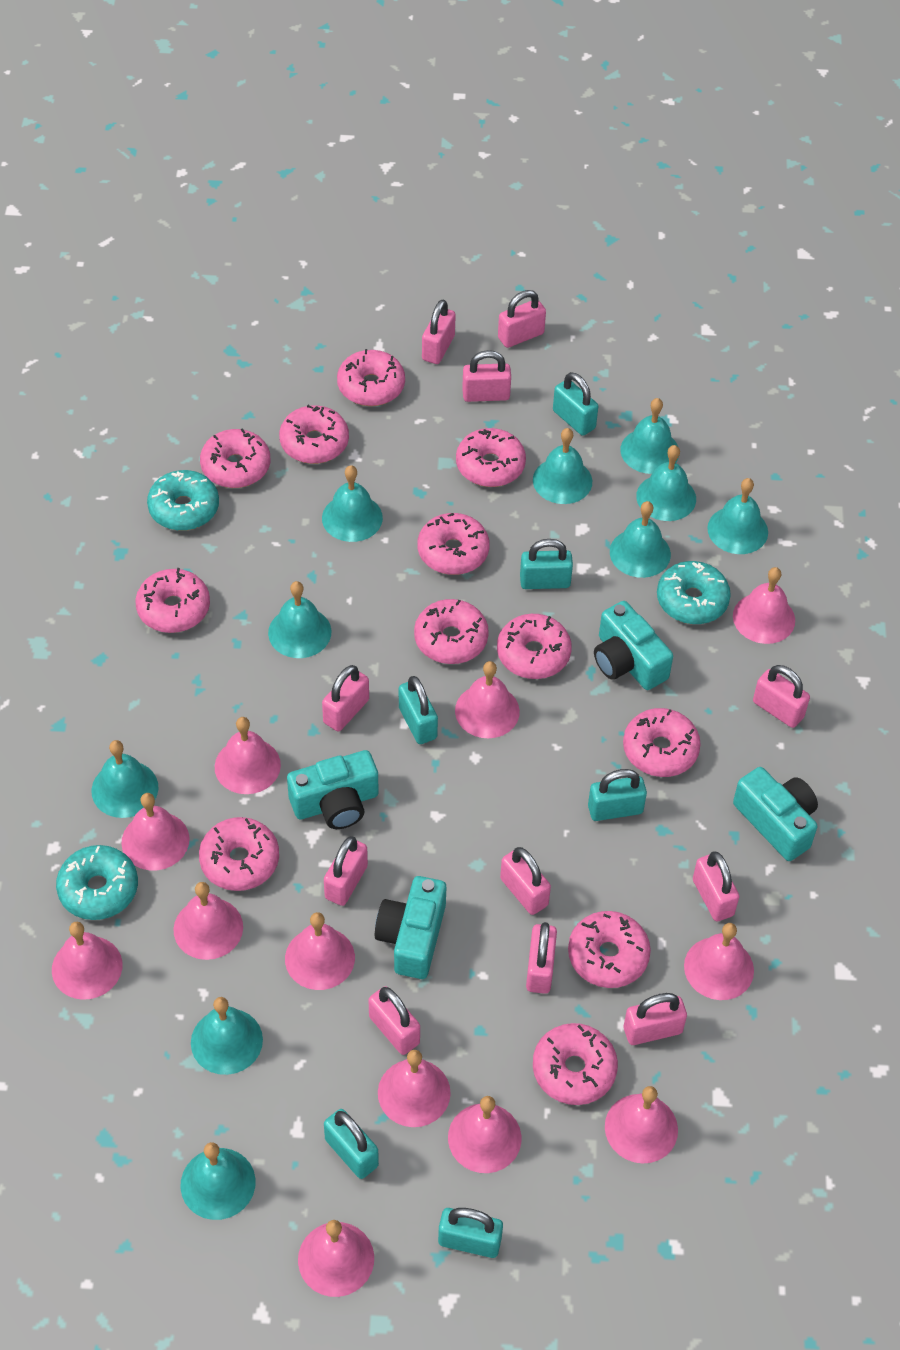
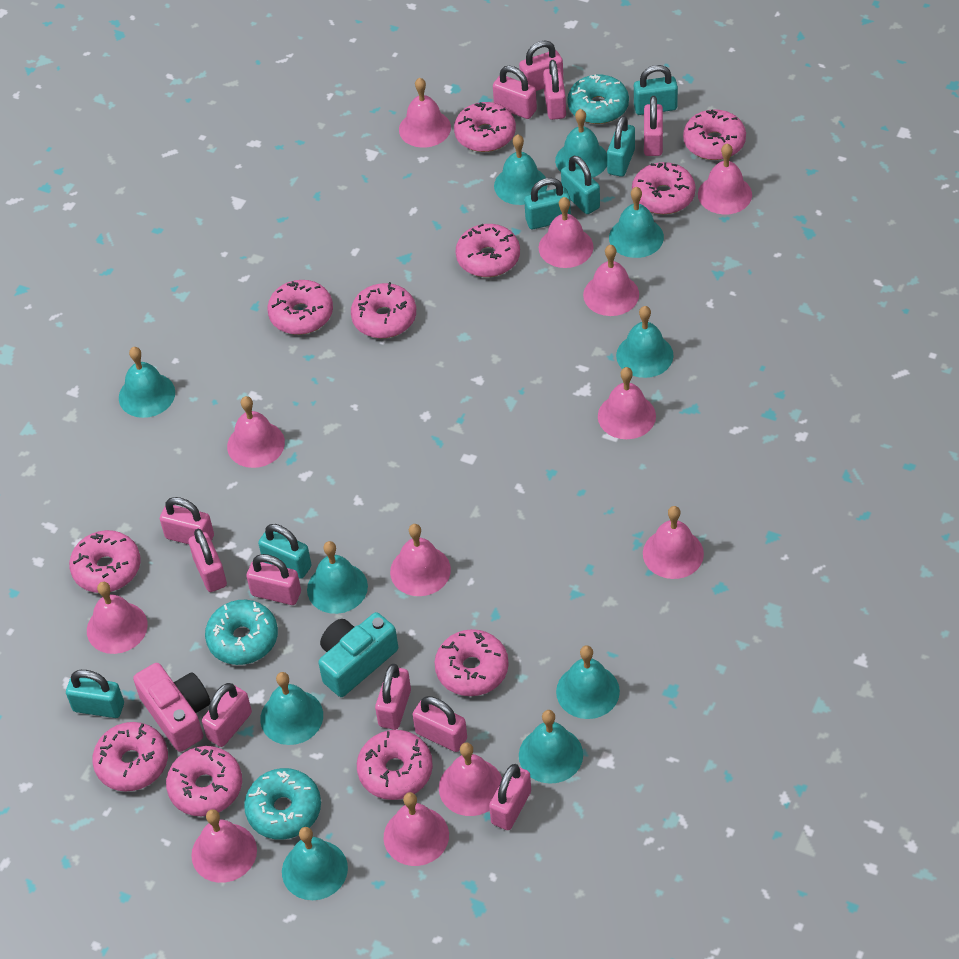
pink camera: none = 0 -> [133,663,210,752] = 1
pink donut: [135,568,210,633] [199,817,279,891] [200,428,270,488] [279,405,349,464] [337,349,405,406] [414,599,489,664] [418,513,490,575] [456,428,526,487] [497,614,572,679] [533,1023,618,1105] [568,911,651,988] [623,708,701,777] = 12 -> [69,530,141,593] [92,722,168,791] [166,746,242,816] [267,280,333,335] [351,282,416,338] [357,730,433,800] [435,629,509,696] [454,102,516,152] [456,224,520,277] [632,162,696,214] [683,109,746,160] = 11
turquoise camera: [287,750,379,829] [375,876,446,979] [594,601,673,690] [733,767,818,861] = 4 -> [318,612,398,697] = 1

